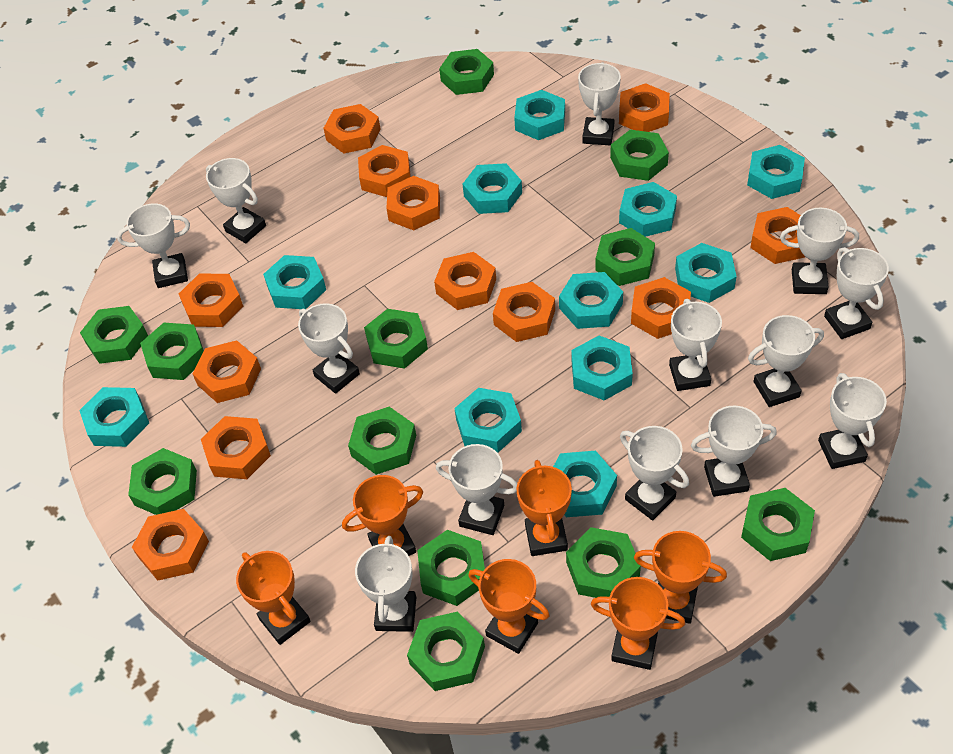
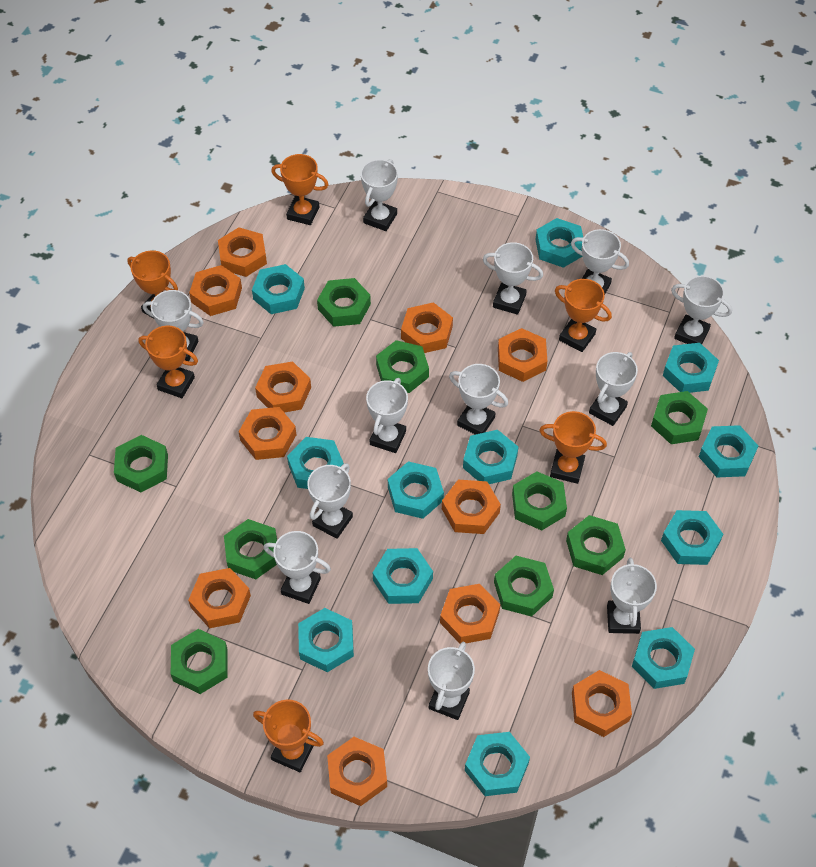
green nut: [80,306,148,364] [128,448,197,515] [140,323,204,380] [348,407,416,475] [364,309,428,369] [407,611,485,691] [417,530,485,606] [439,49,494,95] [566,527,641,598] [595,228,655,286] [610,130,669,181] [741,488,815,561] = 12 -> [114,435,168,492] [171,629,228,694] [224,519,277,579] [317,278,371,327] [376,340,429,393] [494,556,554,617] [512,471,567,531] [566,515,626,575] [651,391,708,444] = 9
orange nut: [132,509,209,581] [179,274,243,327] [193,340,261,403] [201,416,271,479] [323,104,380,154] [358,145,411,197] [386,176,440,230] [434,252,496,310] [493,282,555,342] [619,83,670,132] [631,277,691,339] [750,207,805,264] = 12 -> [188,568,251,628] [189,265,242,316] [218,227,267,277] [239,407,296,460] [255,361,311,412] [327,737,387,806] [401,302,453,353] [440,584,500,644] [442,480,501,534] [498,328,547,382] [572,670,632,737] = 11
turquoise nut: [79,387,149,447] [263,255,326,309] [454,388,522,453] [463,163,522,214] [514,90,565,140] [553,451,617,517] [559,272,623,329] [571,335,633,401] [619,182,677,237] [675,243,737,303] [747,145,805,199] = 11 -> [252,264,305,314] [287,437,344,489] [298,608,354,672] [373,548,433,604] [388,461,444,519] [463,430,518,484] [465,732,530,796] [535,218,583,268] [632,627,695,689] [661,510,723,565] [663,343,719,393] [699,425,758,477] = 12
white trophy: [117,203,190,288] [206,158,266,243] [298,303,360,394] [355,536,416,632] [436,444,517,535] [578,62,621,145] [620,426,689,520] [669,299,722,391] [691,406,777,497] [748,315,824,407] [780,208,859,294] [818,373,887,469] [824,247,889,339] = 13 -> [143,290,204,361] [264,531,331,604] [307,463,353,539] [361,159,398,231] [366,378,408,453] [428,641,475,720] [449,364,508,435] [483,242,543,315] [571,229,629,294] [589,352,638,426] [607,558,657,634] [671,276,732,344] = 12

